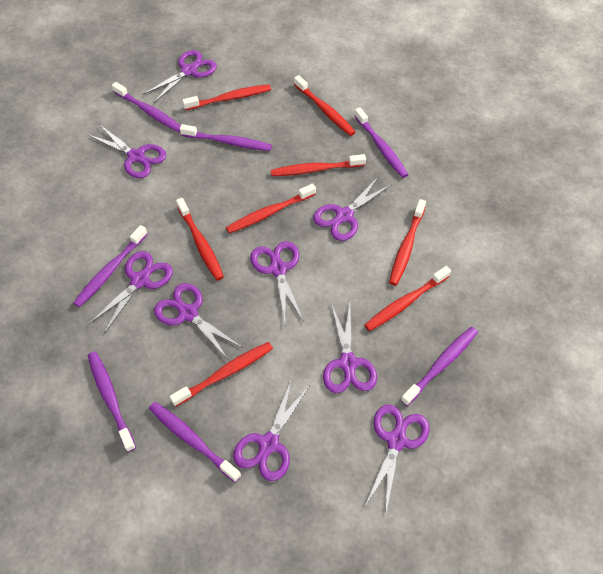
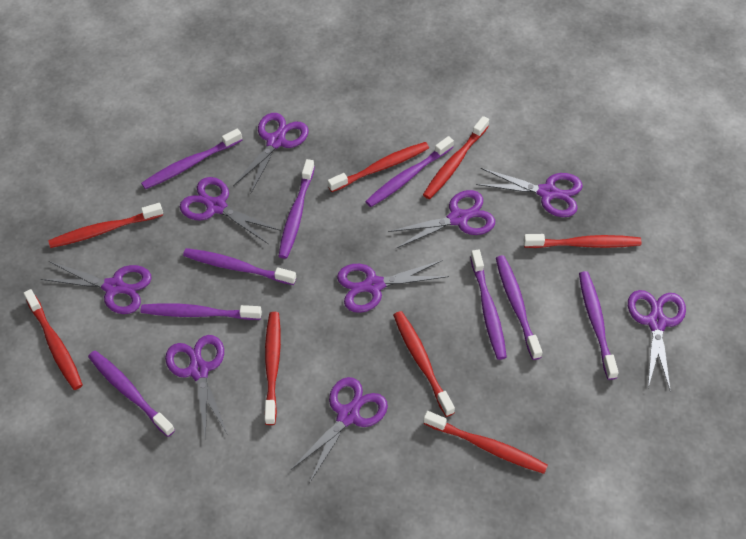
purple toothbrush: [73,225,147,307] [88,352,136,452] [112,82,181,132] [149,402,241,482] [180,124,272,151] [354,107,408,178] [401,327,478,406] = 7 -> [88,351,175,437] [141,129,242,189] [141,303,262,320] [183,248,296,285] [279,159,315,259] [365,136,454,207] [470,250,507,360] [496,255,542,360] [579,271,619,380] = 9

